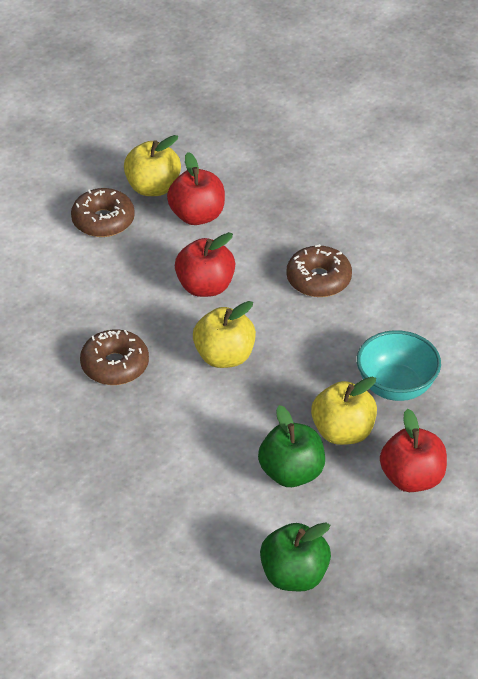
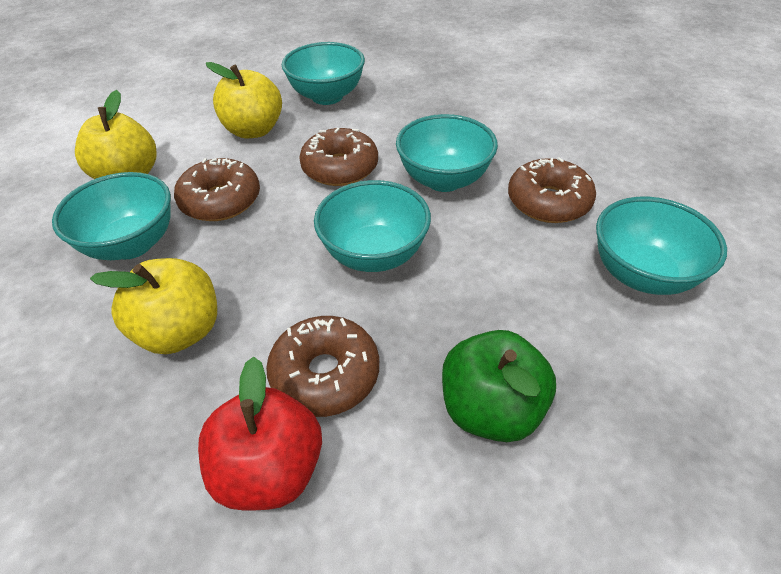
brown donut: [71,188,135,237] [80,329,149,385] [286,244,352,297] = 3 -> [174,158,260,221] [266,316,379,417] [299,128,378,186] [508,157,596,223] = 4
green apple: [258,405,325,487] [260,523,331,592] = 2 -> [442,330,556,442] = 1
red apple: [167,152,225,225] [175,232,235,297] [380,409,447,492] = 3 -> [198,357,322,510] = 1
turquoise bowl: [357,330,441,401] = 1 -> [52,172,171,260] [282,42,365,105] [314,180,431,272] [396,114,498,192] [596,197,727,295] = 5

